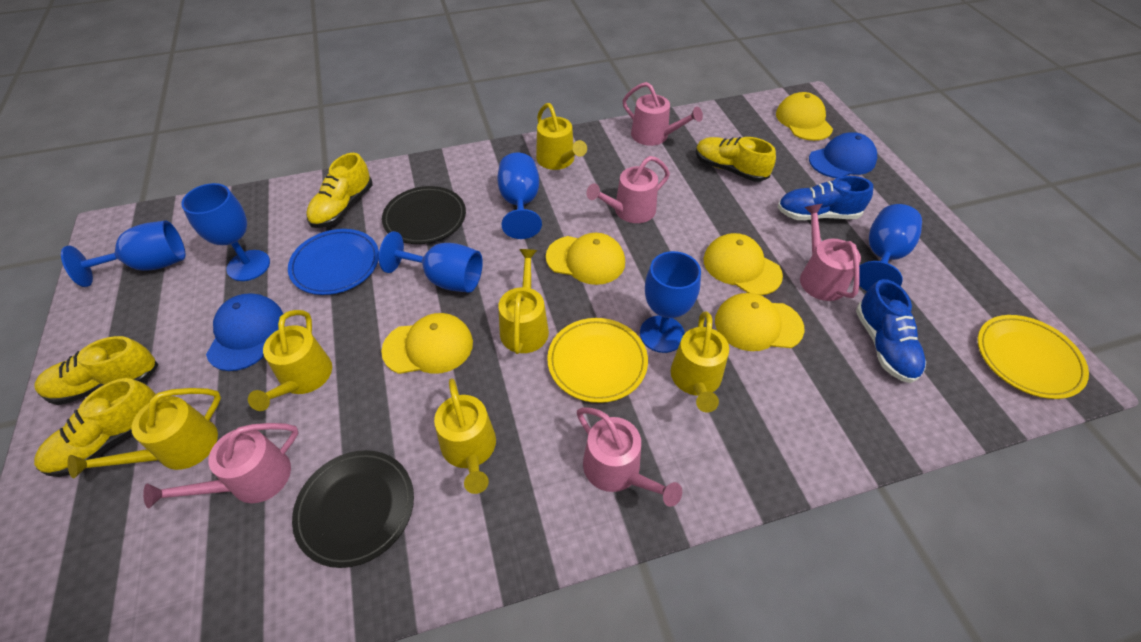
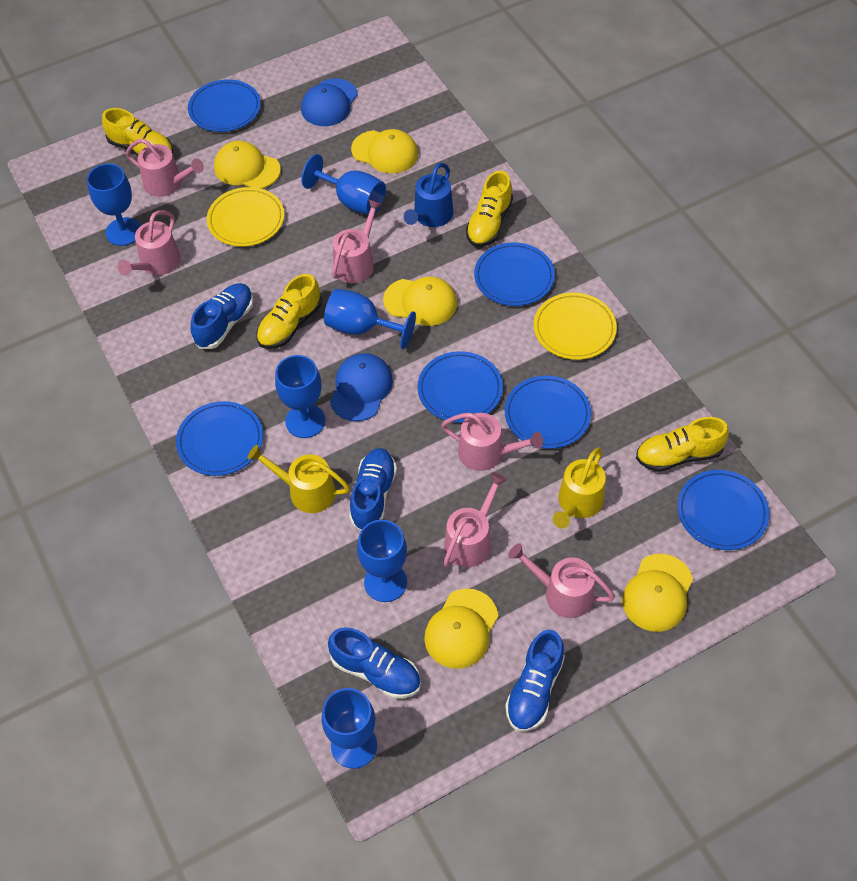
black plate: [292,450,414,568] [382,186,466,244] = 2 -> none = 0
blue plate: [288,229,379,295] = 1 -> [176,401,263,476] [188,79,261,132] [418,351,503,423] [474,242,555,306] [505,376,591,449] [677,470,769,550] = 6
blue shoe: [778,176,873,220] [856,279,926,383] = 2 -> [191,283,253,349] [328,627,421,699] [349,448,397,530] [505,630,565,732] = 4
blue watering can: none = 0 -> [404,163,453,227] = 1
pink watering can: [143,423,298,509] [577,407,682,507] [586,156,670,223] [623,82,703,146] [800,204,861,301] = 5 -> [118,210,181,275] [126,139,204,197] [332,199,382,283] [441,413,543,471] [444,472,507,567] [508,543,615,618] = 6
yellow watering can: [67,388,221,478] [248,310,332,411] [434,379,496,494] [498,249,549,354] [536,103,587,170] [671,312,729,412] = 6 -> [247,445,350,513] [553,448,606,529] = 2

